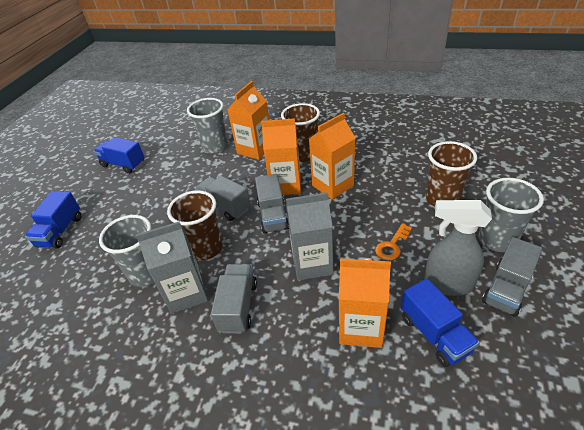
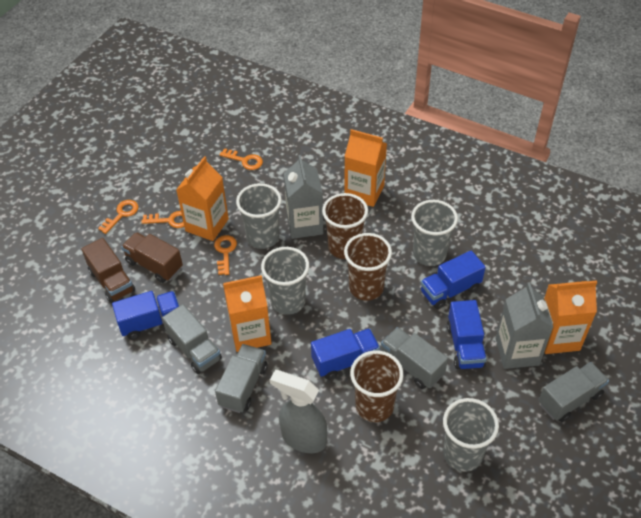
blue truck: [25,191,81,249] [94,137,145,174] [401,279,480,367] = 3 -> [112,291,179,340] [311,328,380,380] [420,251,486,309] [447,300,487,369] = 4
brown truck: none = 0 -> [81,238,135,303] [121,232,183,283] = 2
grey cup: [99,215,154,287] [187,98,228,154] [478,178,544,252] = 3 -> [236,183,282,249] [261,247,309,315] [411,200,458,266] [443,398,499,472] = 4
orange key: [375,223,412,261] = 1 -> [98,200,139,234] [141,211,184,228] [214,235,237,275] [219,148,263,170] = 4

